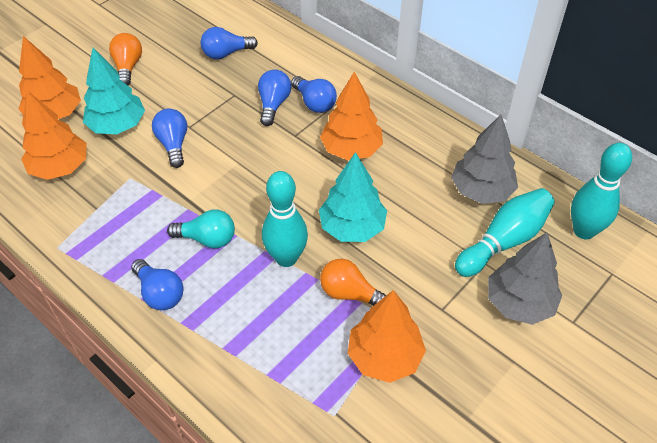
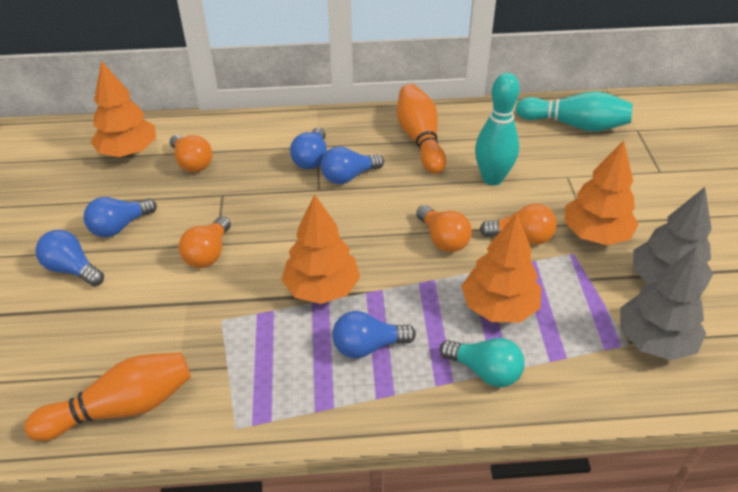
orange bowling pin: none = 0 -> [24,352,191,441] [397,84,446,174] = 2
orange light bulb: [109,33,142,85] [320,259,386,306] = 2 -> [170,135,212,172] [179,216,231,268] [416,205,472,252] [480,204,557,245] = 4
turquoise bowling pin: [262,171,308,267] [455,188,555,277] [571,143,632,239] = 3 -> [475,73,520,185] [515,91,633,132] = 2
turquoise tree: [83,48,145,134] [319,152,387,242] = 2 -> none = 0

